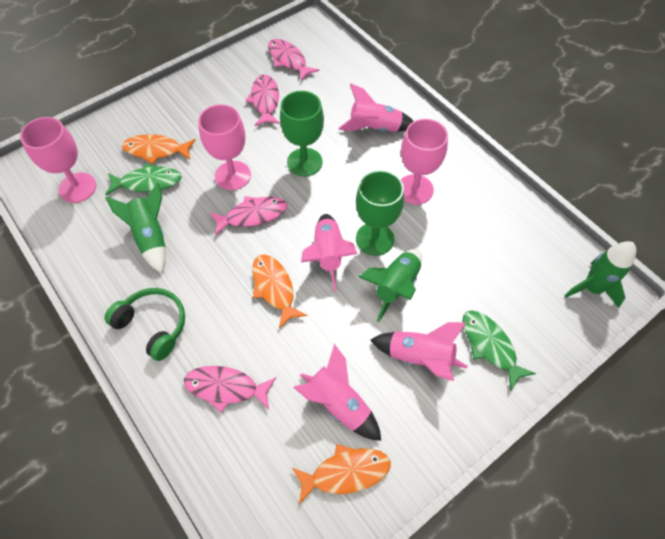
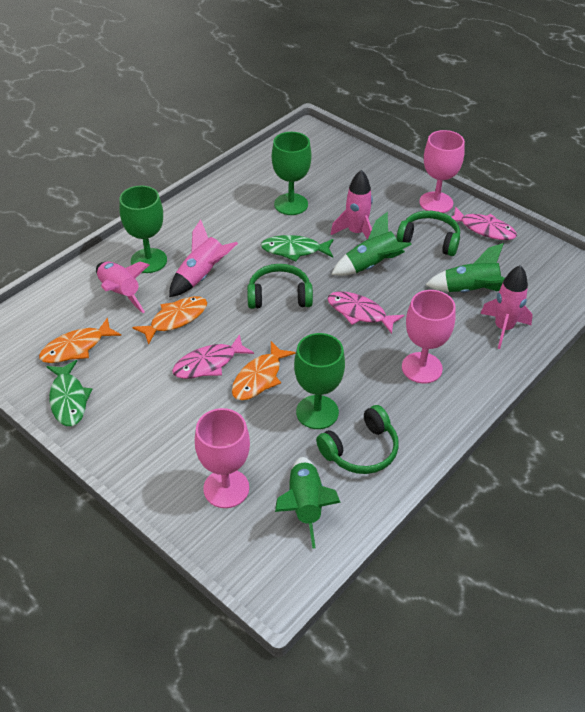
green goblet: [280,91,324,176] [356,170,404,256] = 2 -> [119,186,167,273] [272,132,311,215] [294,333,345,429] = 3
green headphones: [104,288,185,361] = 1 -> [247,264,313,309] [316,405,399,474] [396,211,460,256] = 3
pink fish: [184,366,276,413] [210,196,287,236] [245,74,280,126] [268,39,320,81] = 4 -> [172,334,254,379] [327,291,404,334] [452,207,517,240] = 3

